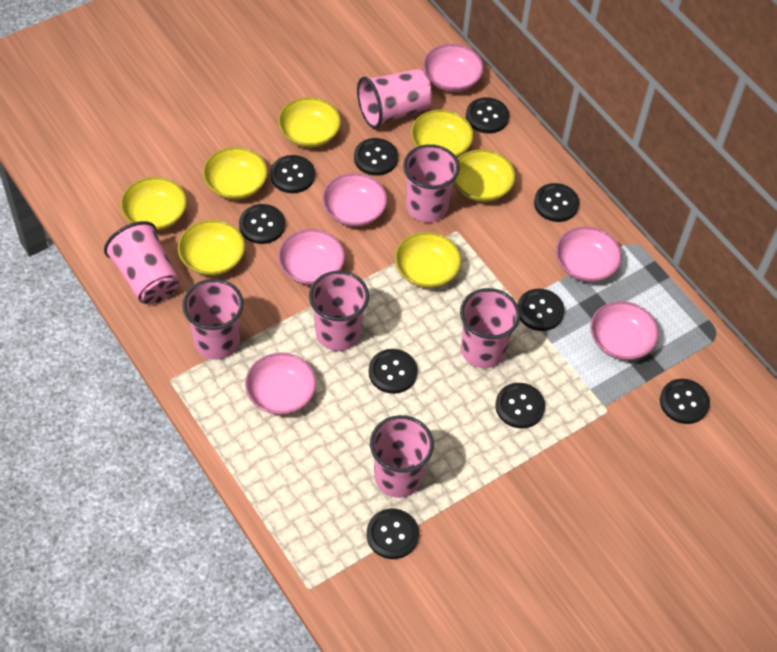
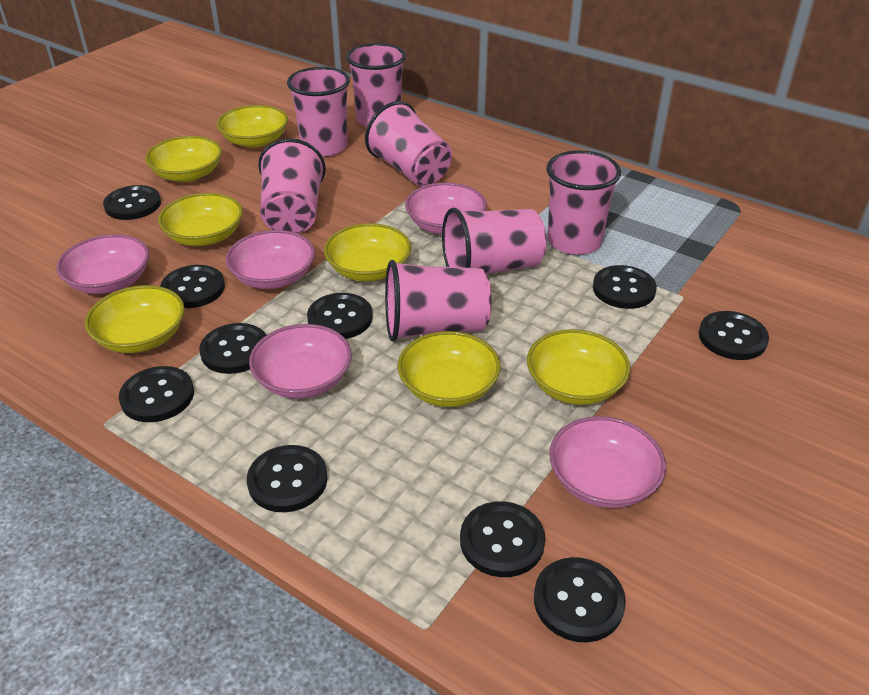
pink bowl: [245,353,316,415] [278,229,345,285] [322,173,387,227] [423,44,484,92] [556,227,622,282] [590,301,659,360] = 6 -> [57,234,149,294] [226,230,315,289] [249,324,352,399] [405,182,487,234] [549,416,666,508] = 5

